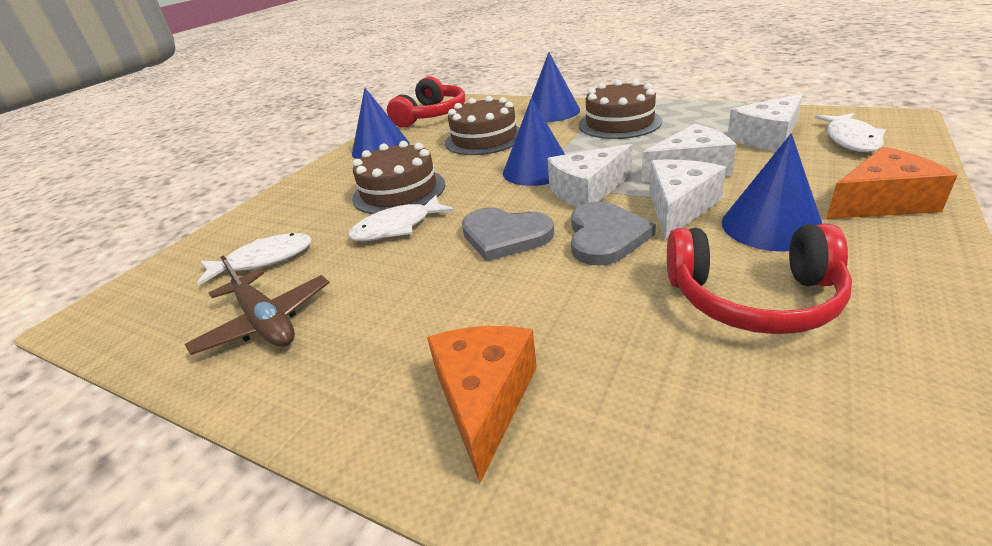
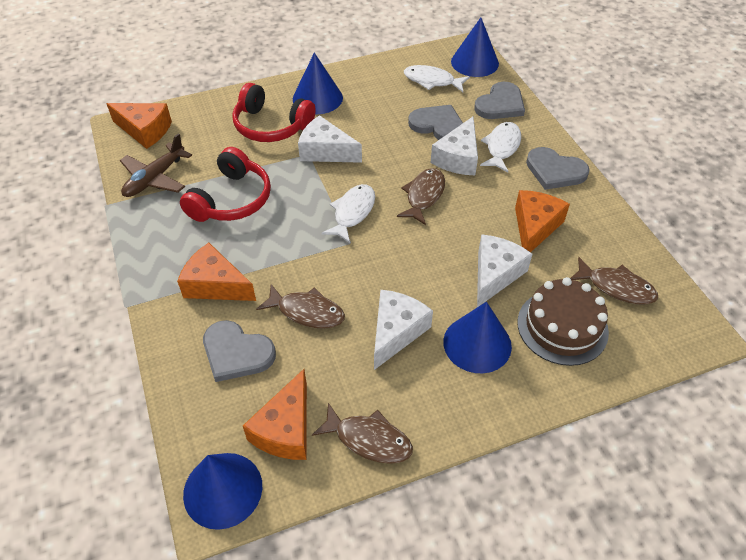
brown cake: [352,141,445,214] [445,96,520,155] [579,80,662,139] = 3 -> [517,277,609,366] = 1
brown fish: none = 0 -> [256,284,345,329] [312,403,413,464] [397,168,445,225] [570,257,658,304] = 4
grey heart: [462,207,554,262] [571,201,656,266] = 2 -> [203,320,276,382] [408,105,463,140] [474,82,525,119] [526,147,590,190] = 4
orange cheese: [427,326,537,483] [826,147,958,219] = 2 -> [106,103,172,149] [177,243,256,301] [243,369,307,460] [515,190,570,252] = 4

